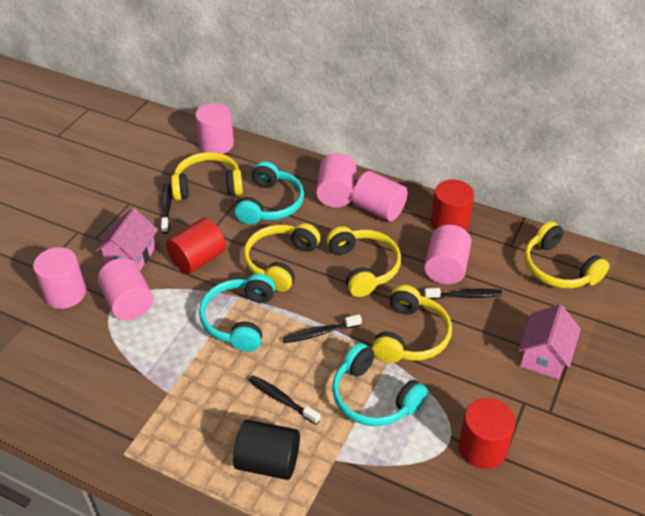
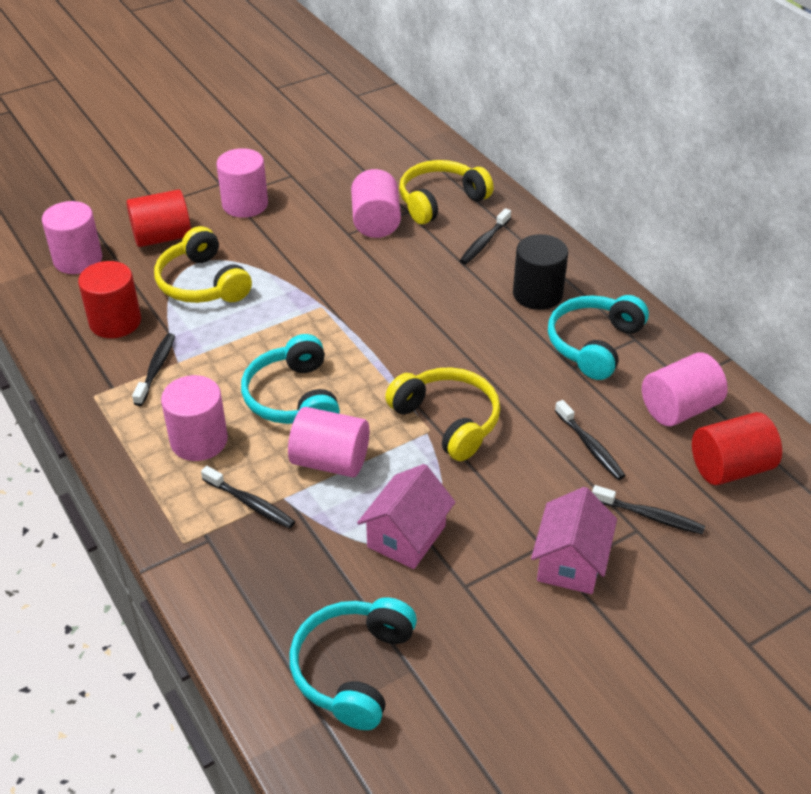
black toothbrush: [161,183,172,234] [248,375,321,425] [282,314,362,343] [424,288,502,300] = 4 -> [132,333,175,406] [201,466,295,529] [460,208,511,264] [555,400,626,480] [592,485,705,535] = 5
yellow headphones: [171,152,243,200] [244,223,321,292] [326,226,401,297] [372,285,452,363] [524,221,609,288] = 5 -> [154,226,252,303] [385,367,500,461] [399,160,494,224] = 3

